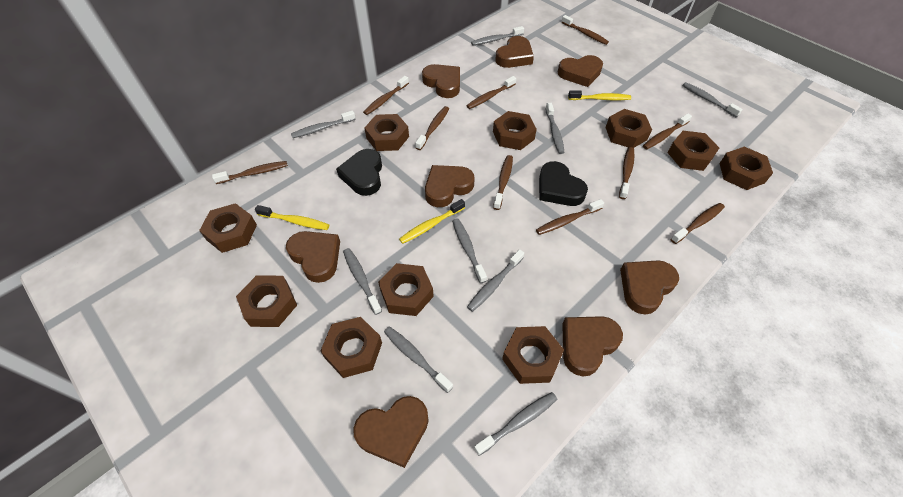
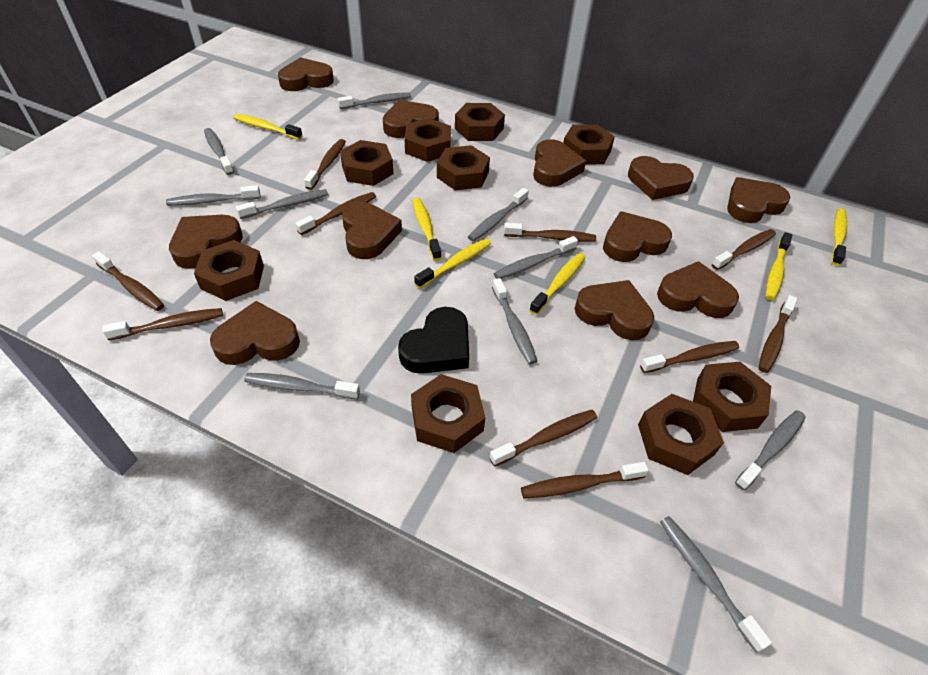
black heart: [336,149,382,196] [539,161,588,206] = 2 -> [398,307,469,374] = 1
brown heart: [286,231,340,283] [353,396,429,468] [422,64,460,98] [425,165,475,207] [495,36,534,68] [558,55,603,87] [562,316,623,376] [620,260,679,315] = 8 -> [169,215,243,269] [210,301,300,365] [278,57,334,91] [342,202,402,259] [383,100,439,138] [533,139,586,187] [574,280,654,340] [603,211,672,262] [628,156,694,200] [657,261,739,318] [727,177,790,223] = 11
brown nut: [199,203,257,253] [236,276,297,327] [320,317,382,378] [364,114,409,151] [378,263,434,316] [493,111,537,150] [502,326,564,384] [605,109,652,148] [668,131,719,171] [719,147,773,190] = 10 -> [194,240,264,301] [340,140,393,186] [404,118,451,162] [411,374,485,453] [437,145,490,190] [455,103,505,141] [563,124,615,165] [638,394,724,475] [693,362,771,432] = 9
grey toothbrush: [291,110,356,138] [343,248,382,315] [384,327,453,393] [452,218,487,283] [467,249,524,312] [471,26,524,45] [474,392,557,456] [545,103,564,154] [682,82,743,117] = 9 -> [166,185,260,206] [204,128,234,175] [236,189,328,219] [244,373,360,399] [338,92,411,109] [468,188,529,241] [492,278,537,364] [494,236,578,279] [660,516,772,652] [735,410,806,490] = 10
yellow toothbrush: [255,205,329,230] [399,199,465,244] [568,90,631,100] = 3 -> [234,114,303,140] [412,198,442,261] [414,239,491,289] [529,253,585,315] [766,232,792,300] [831,208,847,266] = 6

